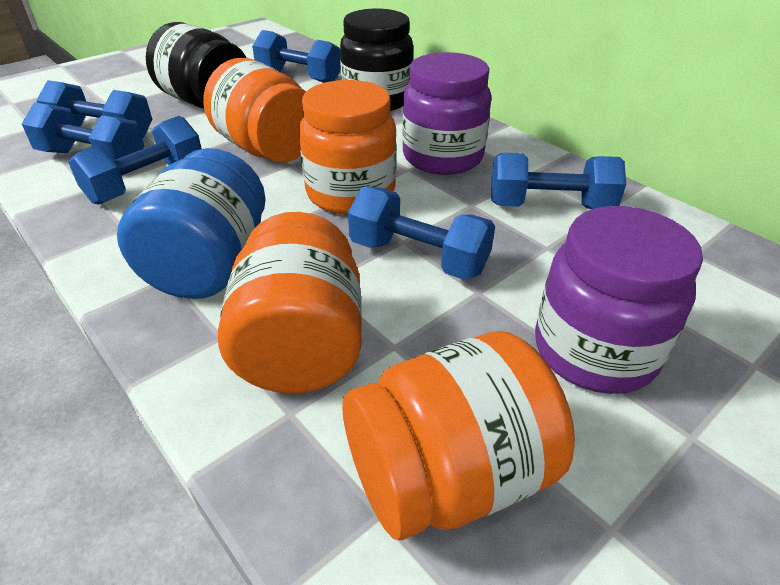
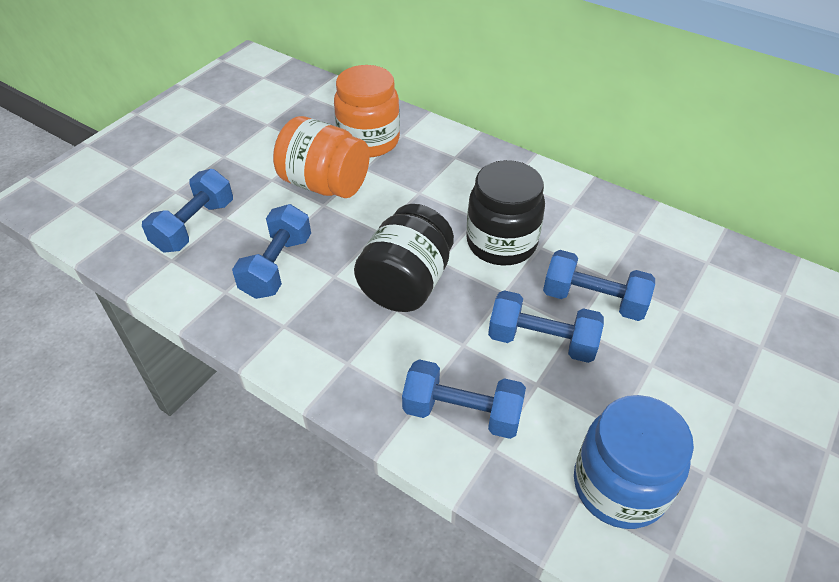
blue dumbbell: [22,102,144,160] [36,80,152,139] [69,116,202,205] [252,30,341,83] [348,186,495,280] [491,153,626,209] = 6 -> [142,169,233,253] [232,204,311,299] [402,359,526,439] [488,290,604,363] [543,250,655,321] = 5
orange jar: [203,58,306,163] [218,212,362,393] [299,80,397,215] [342,331,575,540] = 4 -> [273,116,370,198] [334,65,400,157] = 2
purple jar: [402,52,491,175] [535,206,703,394] = 2 -> none = 0

